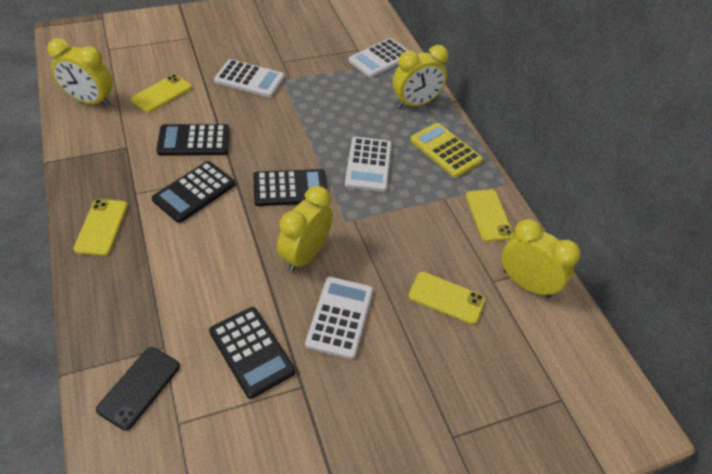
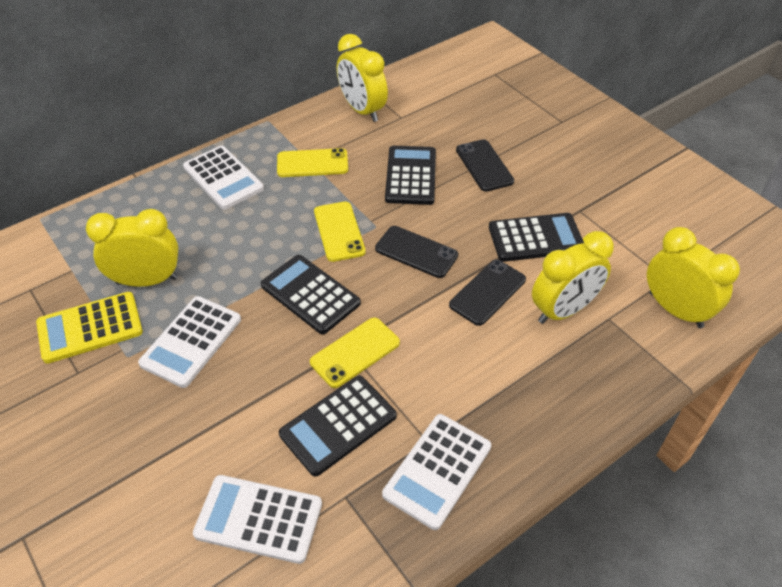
black phone: [96,347,180,431] = 1 -> [375,226,458,278] [449,260,526,326] [456,139,514,192] = 3
yellow phone: [73,199,128,256] [131,74,192,113] [409,272,485,325] [466,189,514,242] = 4 -> [277,148,348,177] [310,318,400,388] [314,201,366,262] = 3

